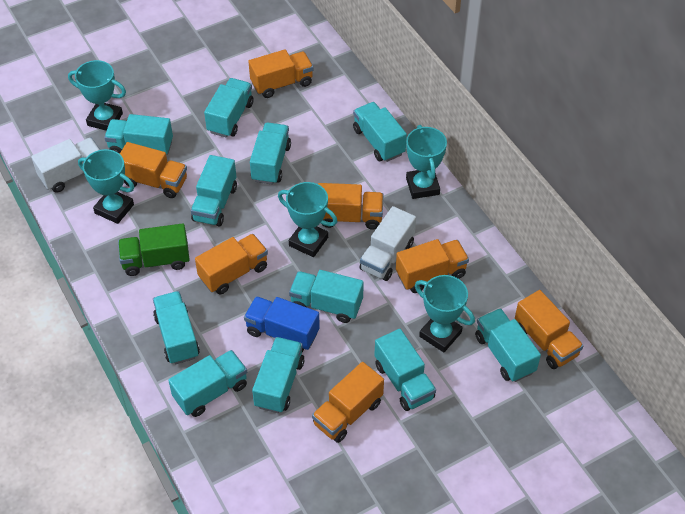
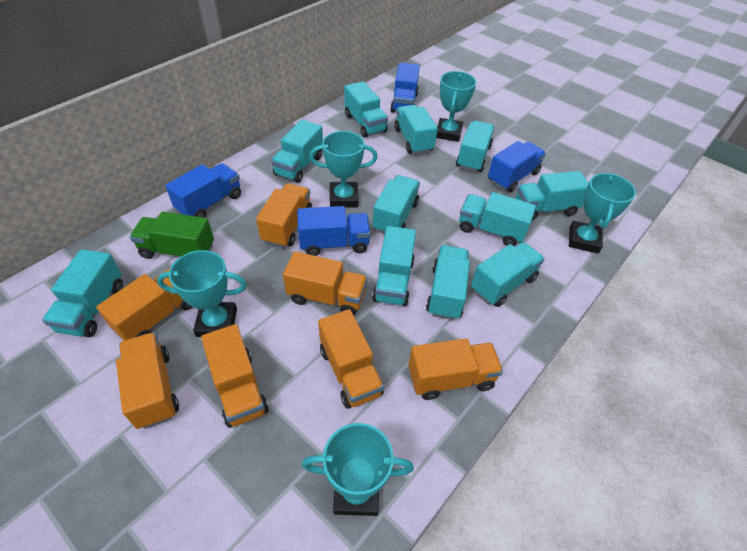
blue truck: [244,296,320,352] = 1 -> [165,163,241,218] [297,206,371,256] [390,63,420,113] [488,141,546,192] = 4
white truck: [31,138,100,193] [360,206,416,281] = 2 -> none = 0

